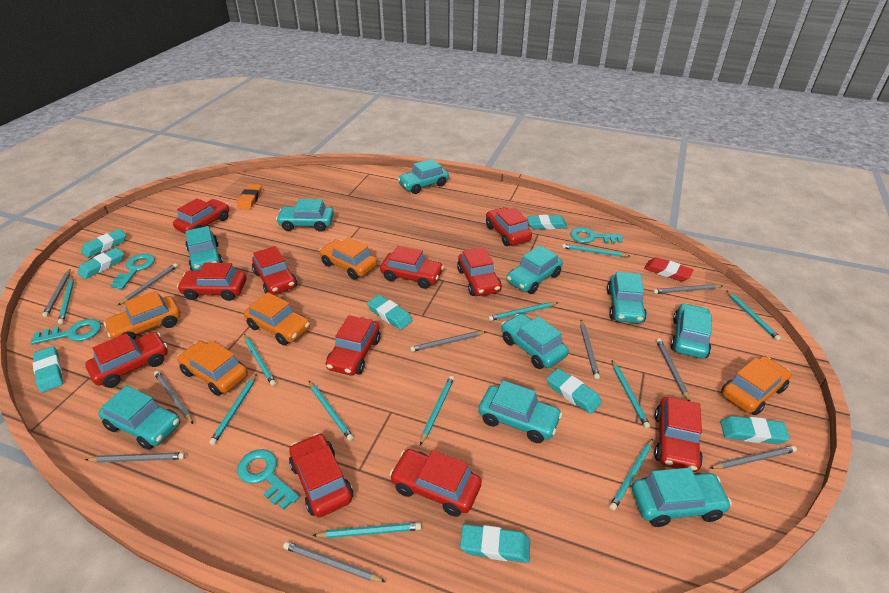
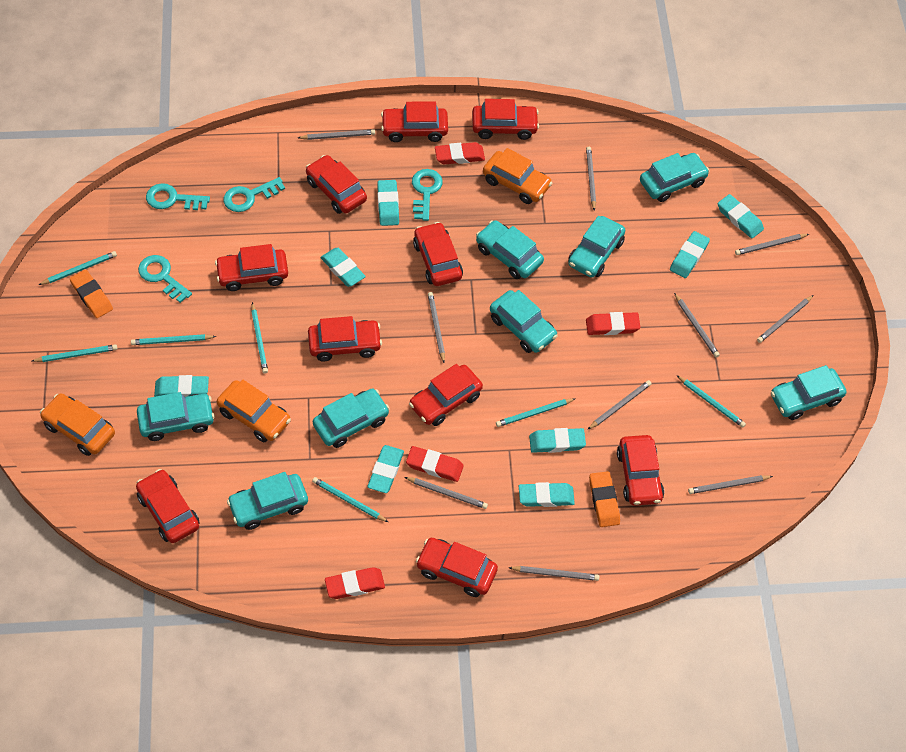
orange car: [104,291,181,340] [177,341,248,396] [244,292,310,346] [319,237,377,279] [721,356,791,415] = 5 -> [40,393,115,456] [217,380,291,442] [483,148,552,204] = 3
orange eraser: [237,184,262,210] = 1 -> [70,270,113,318] [589,471,620,527] = 2
red car: [85,332,168,388] [173,198,229,234] [177,263,246,301] [252,246,297,295] [289,433,353,517] [326,315,381,375] [380,246,444,289] [389,449,482,517] [457,247,502,296] [486,207,532,246] [654,397,703,472] = 11 -> [136,469,200,543] [215,244,288,291] [306,155,367,214] [308,316,382,361] [381,101,448,142] [409,364,483,426] [413,222,463,286] [416,538,498,597] [472,99,539,140] [617,435,664,506] = 10
red eraser: [644,257,694,281] = 1 -> [325,567,385,599] [406,446,464,482] [435,142,485,164] [586,312,640,335] = 4
turquoise car: [98,385,180,450] [185,226,223,271] [276,199,334,232] [398,159,449,194] [478,380,562,443] [501,313,569,369] [507,245,563,294] [607,272,647,323] [632,468,732,527] [670,303,712,359] = 10 -> [137,392,215,441] [227,472,308,530] [313,389,390,448] [476,220,544,279] [490,290,558,353] [568,216,625,277] [640,153,709,202] [771,365,847,420] = 8
turquoise pencil: [58,276,74,324] [209,374,257,445] [244,334,276,386] [309,381,354,441] [312,522,421,538] [420,376,454,445] [488,302,558,321] [562,244,630,257] [609,439,653,511] [612,360,650,429] [726,290,781,341] = 11 -> [32,344,117,362] [39,251,117,285] [131,334,216,345] [251,302,268,374] [312,477,388,522] [496,398,576,427] [676,375,746,428] = 7

